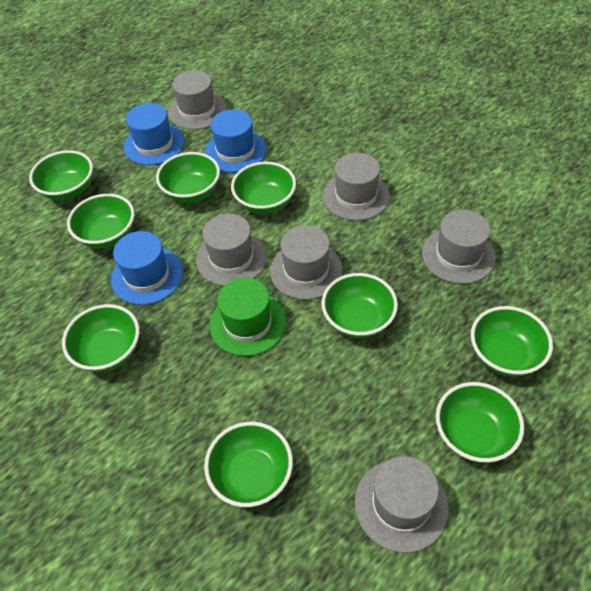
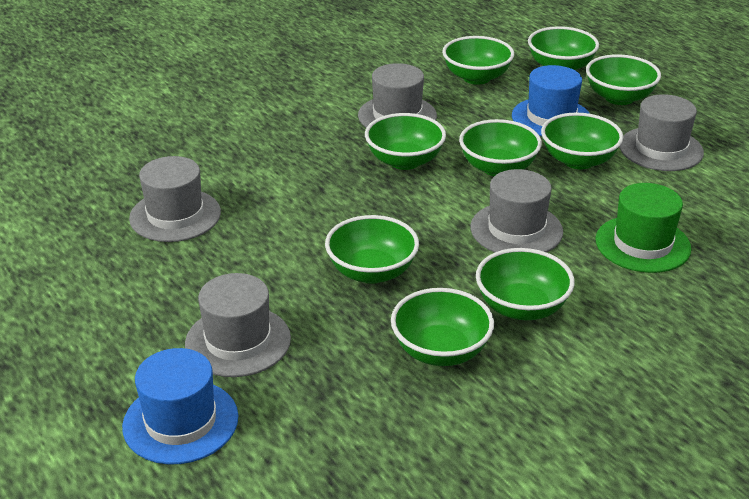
blue hat: [111,231,183,305] [124,103,185,165] [205,109,267,173] = 3 -> [122,348,238,464] [512,65,590,136] = 2
grey hat: [168,70,227,130] [196,214,267,286] [270,225,343,300] [323,153,390,221] [355,456,449,553] [422,210,496,284] = 6 -> [129,156,221,242] [185,273,291,377] [358,63,437,128] [470,169,563,252] [619,94,704,171] = 5

